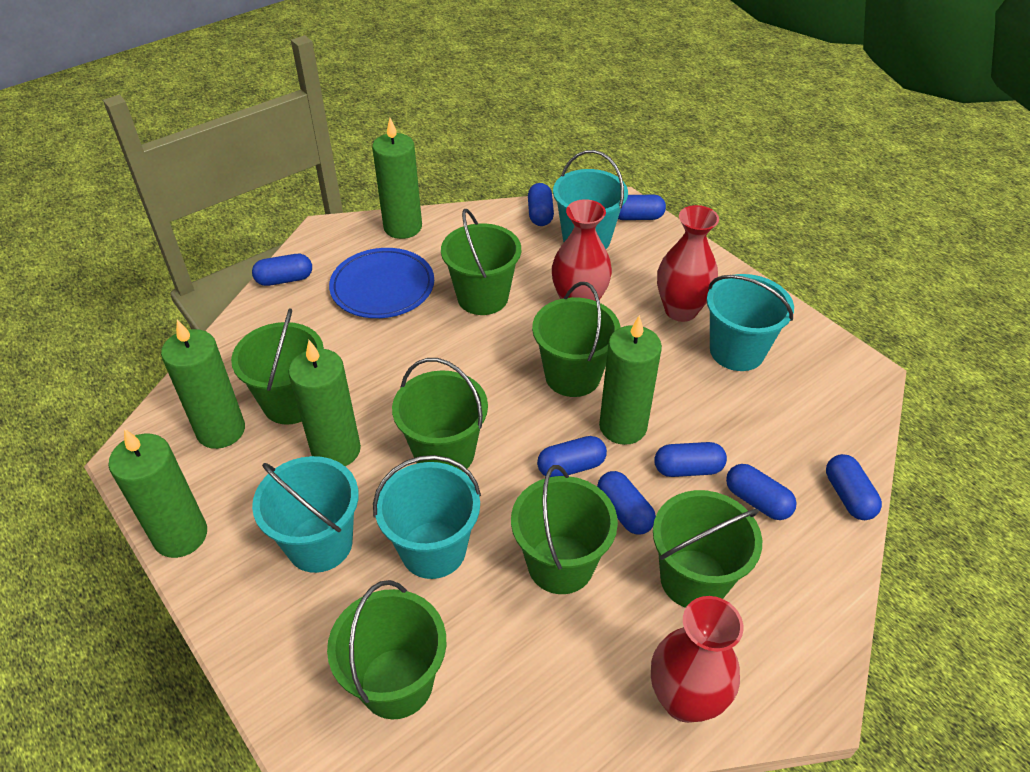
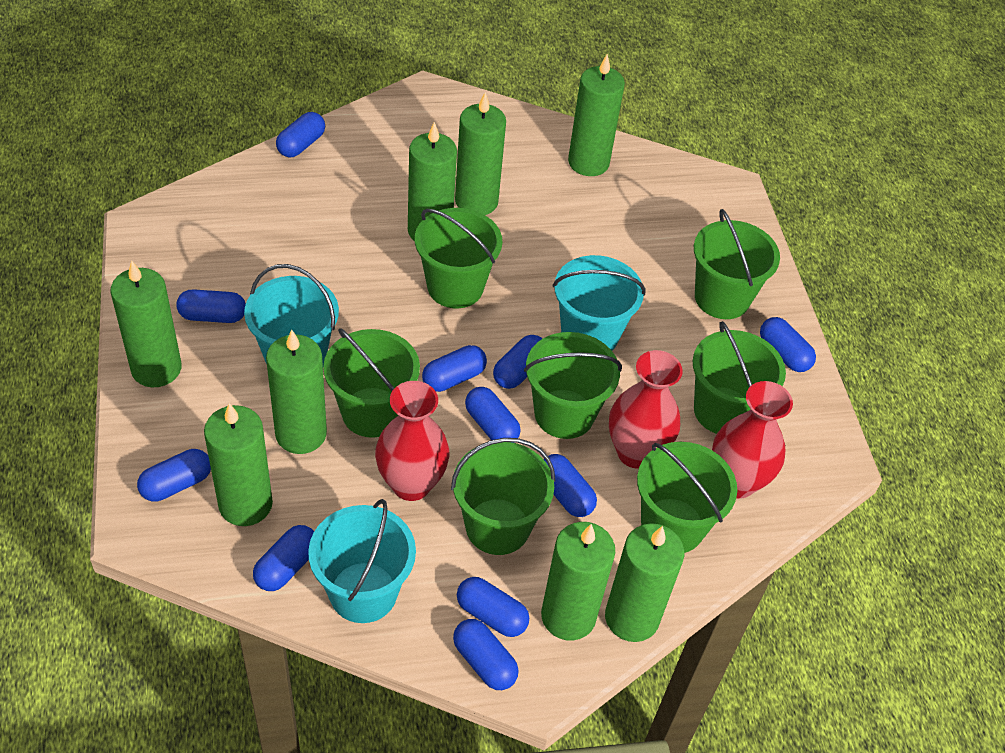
blue capsule: [252,254,312,286] [528,183,554,226] [537,436,607,477] [597,471,656,535] [618,195,666,220] [654,442,727,477] [726,464,797,520] [826,454,882,520] = 8 -> [137,449,211,502] [176,289,246,323] [253,525,314,591] [276,112,325,157] [422,345,487,392] [453,619,518,690] [457,577,529,637] [465,387,521,443] [493,335,543,389] [543,454,597,517] [760,317,816,372] = 11
blue plate: [329,248,434,318] = 1 -> none = 0
green candle: [108,429,207,558] [161,320,245,449] [288,340,361,466] [372,118,422,239] [599,315,662,445] = 5 -> [110,260,182,387] [204,403,273,526] [266,330,327,454] [408,122,457,242] [455,92,506,215] [541,522,615,641] [568,54,625,176] [605,523,684,642] = 8
turquoise bucket: [252,456,359,573] [373,455,481,579] [553,150,628,249] [707,274,794,371] = 4 -> [244,264,339,366] [308,499,416,623] [553,255,646,351] = 3

